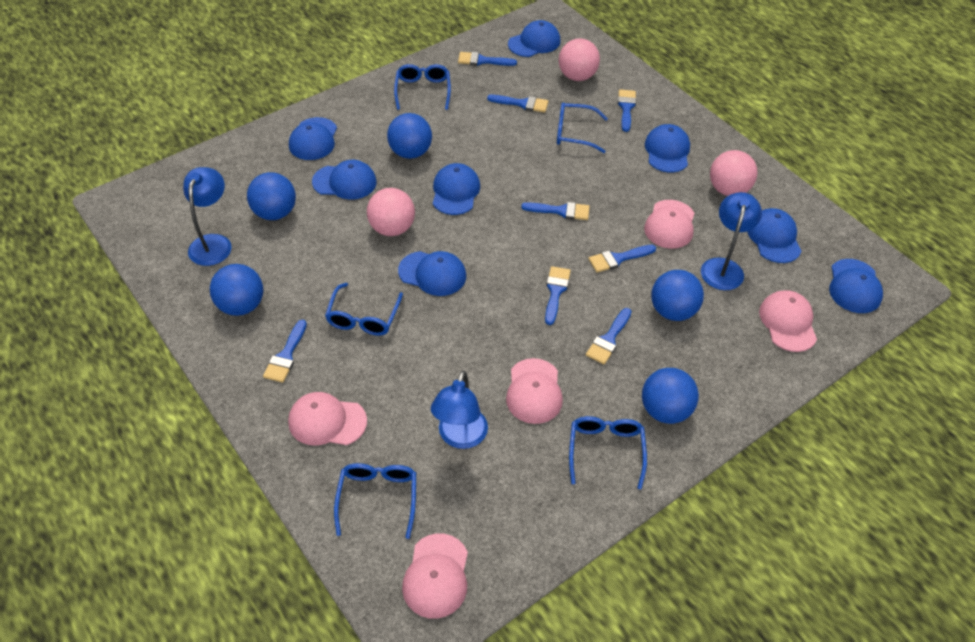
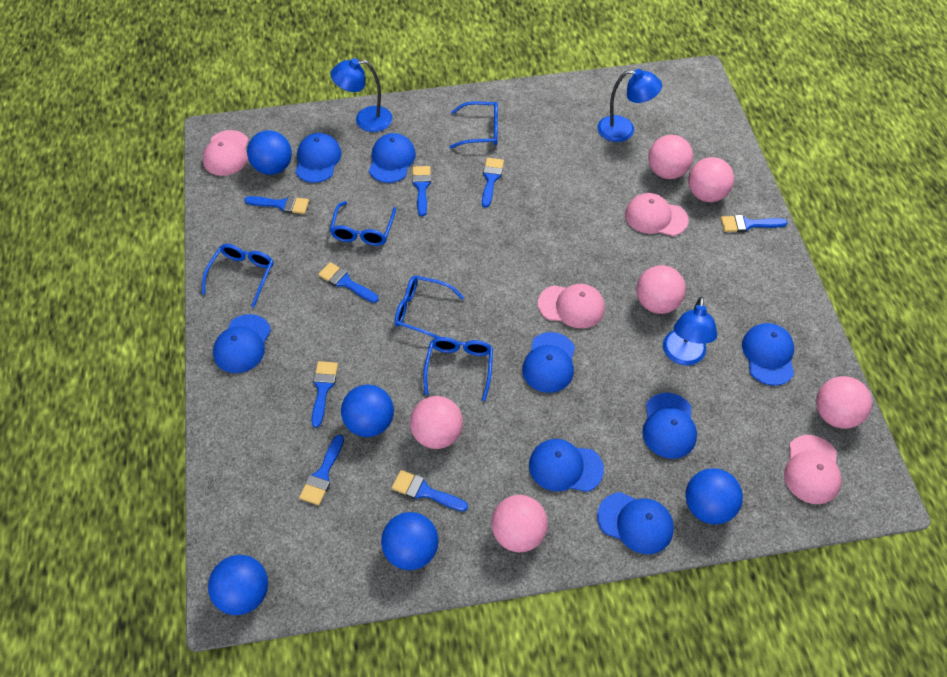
pink ball: [367,188,415,236] [559,38,600,81] [710,150,757,196] = 3 -> [410,396,463,449] [491,495,548,552] [636,265,686,314] [648,135,693,179] [688,157,734,202] [816,376,872,429] = 6
pink cap: [288,392,367,445] [402,533,468,619] [506,358,563,424] [644,200,694,249] [759,290,817,352] = 5 -> [203,130,248,176] [538,284,605,329] [625,193,689,236] [784,435,842,504] = 4

